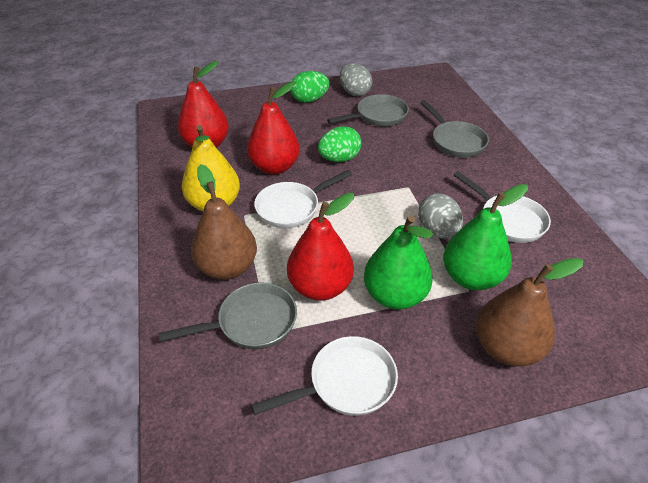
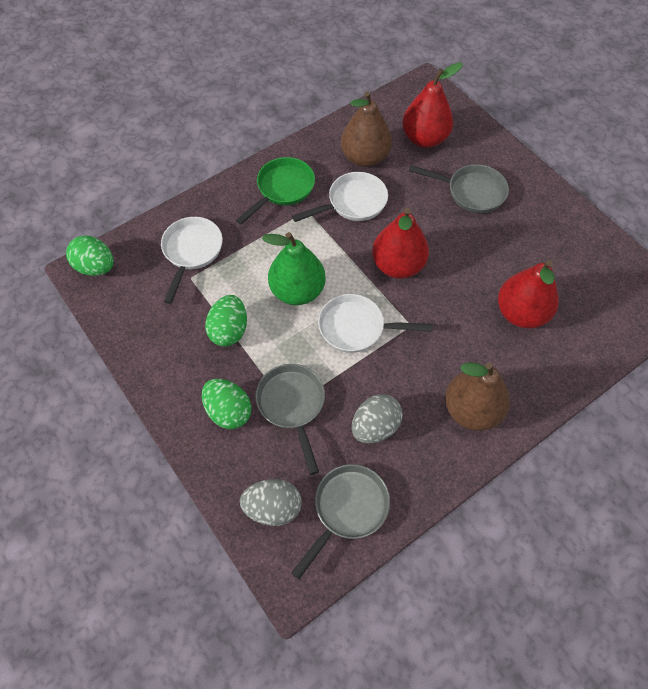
green egg: [291,71,330,103] [318,126,361,162] = 2 -> [66,235,114,276] [202,379,252,429] [205,295,247,346] = 3
green pan: none = 0 -> [236,157,315,225] = 1
green pear: [364,215,433,310] [443,184,528,290] = 2 -> [262,232,326,305] = 1
yellow pear: [182,125,240,211] = 1 -> none = 0

